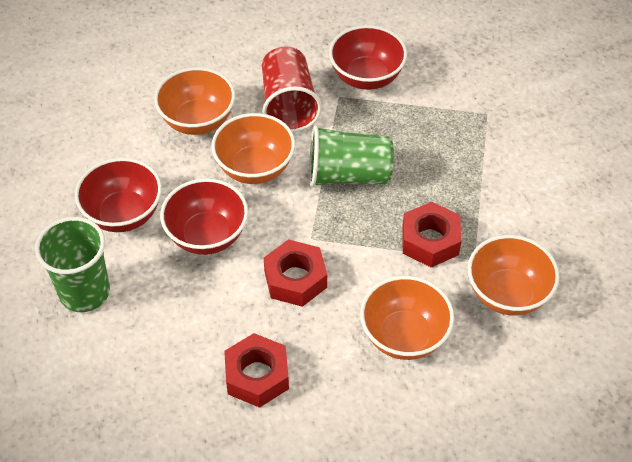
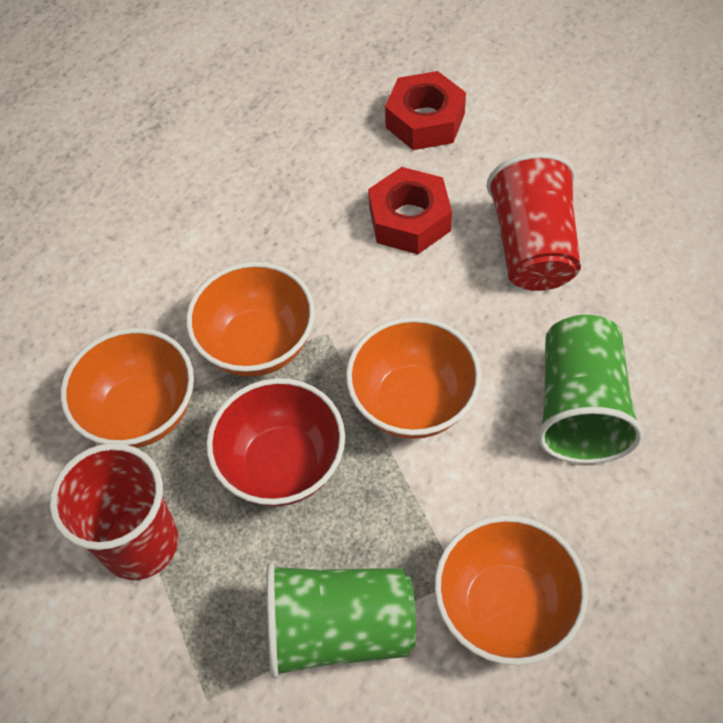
red bowl: [75,158,162,232] [160,178,248,255] [329,25,407,90] = 3 -> [206,378,345,506] = 1
red cup: [262,46,322,132] = 1 -> [49,443,178,580] [486,152,581,291] = 2
red nut: [224,333,289,408] [264,239,327,307] [402,201,461,268] = 3 -> [368,167,452,254] [385,71,466,150] = 2

